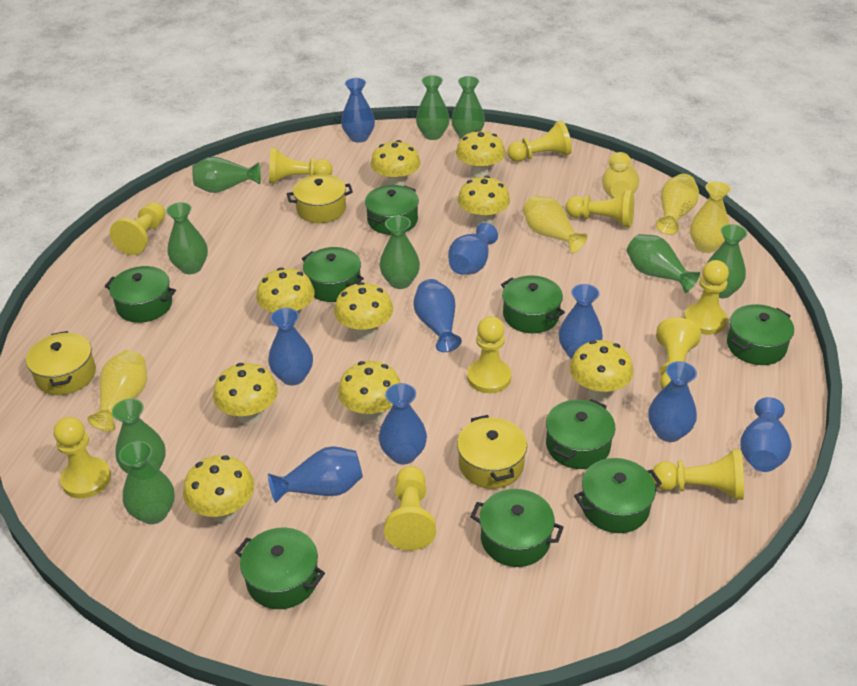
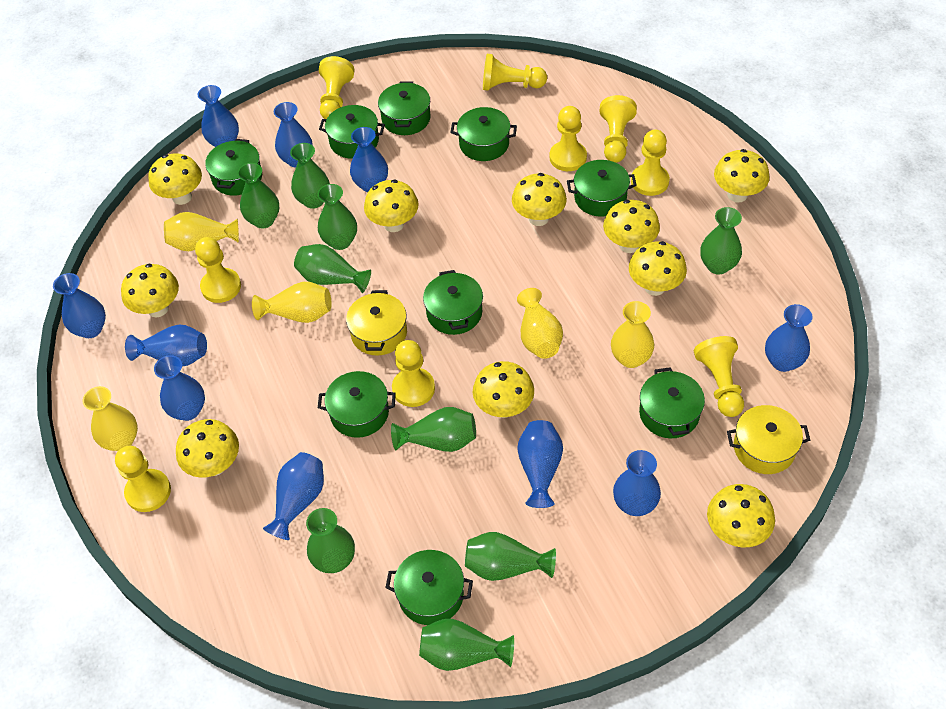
blue vase: [268,308,313,385] [268,446,363,503] [341,78,375,143] [379,383,427,465] [413,279,462,352] [448,223,498,275] [559,284,603,359] [648,361,697,442] [740,397,791,472] = 9 -> [53,273,106,338] [125,325,207,366] [154,355,205,421] [198,85,239,147] [263,452,324,540] [274,102,313,168] [350,127,388,192] [517,420,563,508] [613,450,661,516] [765,304,812,372] = 10
yellow mushroom: [183,455,254,522] [213,363,278,425] [256,267,315,321] [334,282,393,340] [338,361,401,423] [371,140,420,186] [456,130,505,178] [458,176,510,227] [569,340,633,401] = 9 -> [121,263,179,317] [148,153,202,205] [176,419,239,478] [364,180,419,232] [473,361,534,418] [512,173,567,226] [603,200,660,253] [629,241,687,296] [707,484,775,547] [714,149,769,203] = 10
yellow pawn: [54,417,111,498] [110,202,166,255] [269,148,333,184] [384,466,436,550] [467,316,511,393] [507,121,572,162] [566,190,634,228] [651,450,744,500] [656,318,701,389] [684,260,729,335] = 10 -> [115,446,171,512] [195,237,241,303] [319,56,355,119] [392,340,435,407] [483,54,547,91] [550,106,587,171] [599,95,637,163] [631,130,670,196] [694,336,744,417] = 9
yellow pot: [26,331,96,395] [287,174,353,223] [457,415,527,489] = 3 -> [346,290,407,356] [727,405,810,474] = 2

